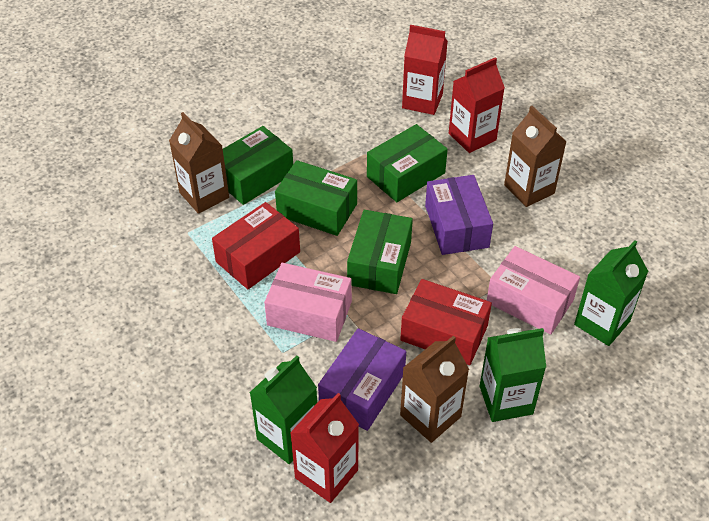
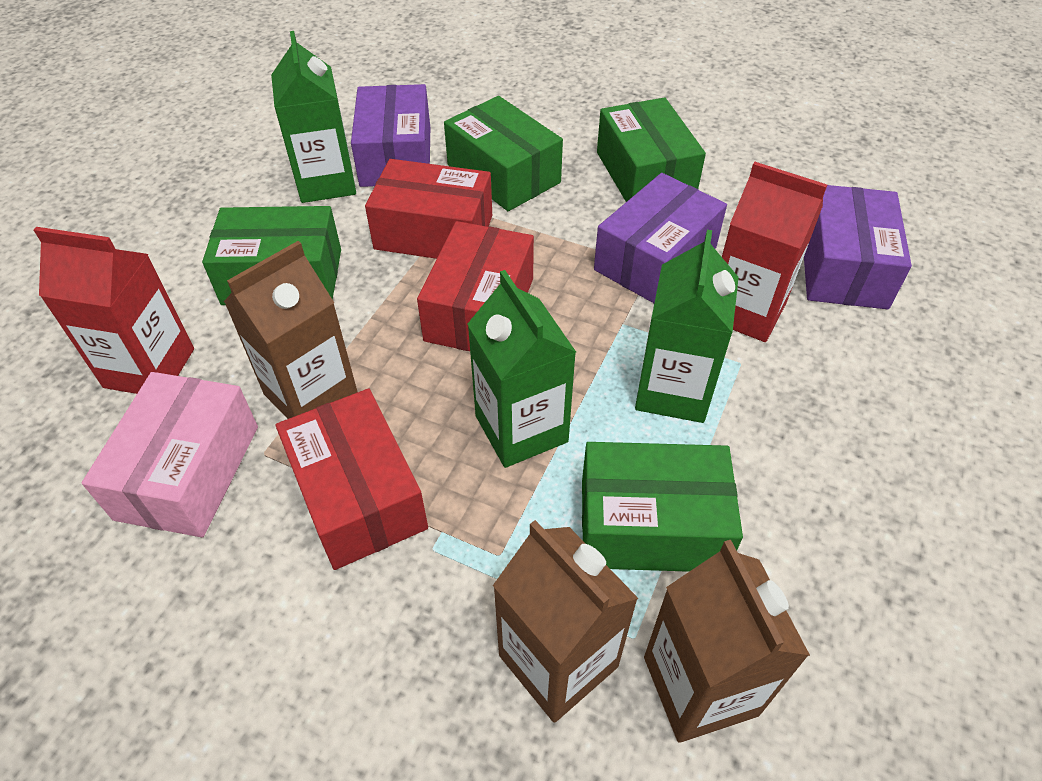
pink box: [264,263,352,342] [487,246,580,335] = 2 -> [82,372,258,537] = 1
purple box: [318,328,406,431] [425,175,493,255] = 2 -> [351,84,430,187] [594,173,727,303] [804,185,912,309] = 3
red box: [212,202,300,289] [400,279,492,365] = 2 -> [276,388,428,570] [365,159,492,259] [417,221,534,351] = 3
red carton: [290,393,359,503] [402,25,448,115] [449,57,505,153] = 3 -> [34,227,194,394] [722,162,827,342] = 2

